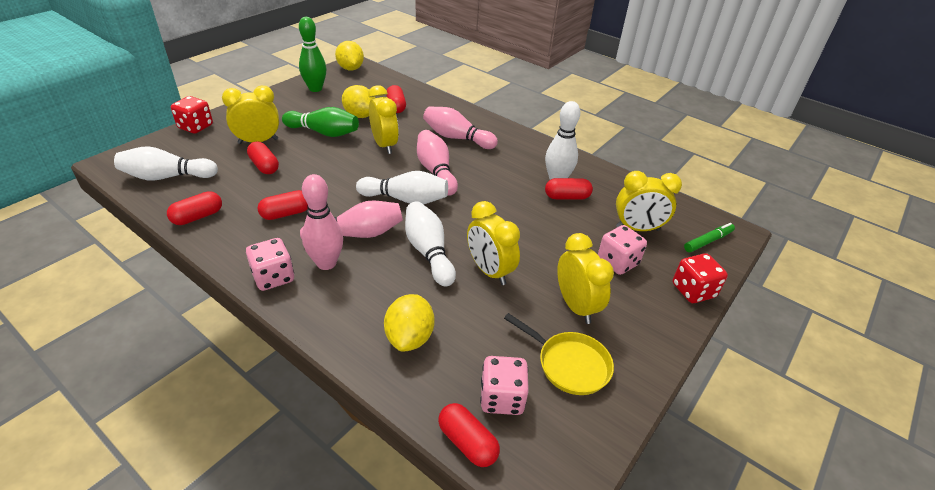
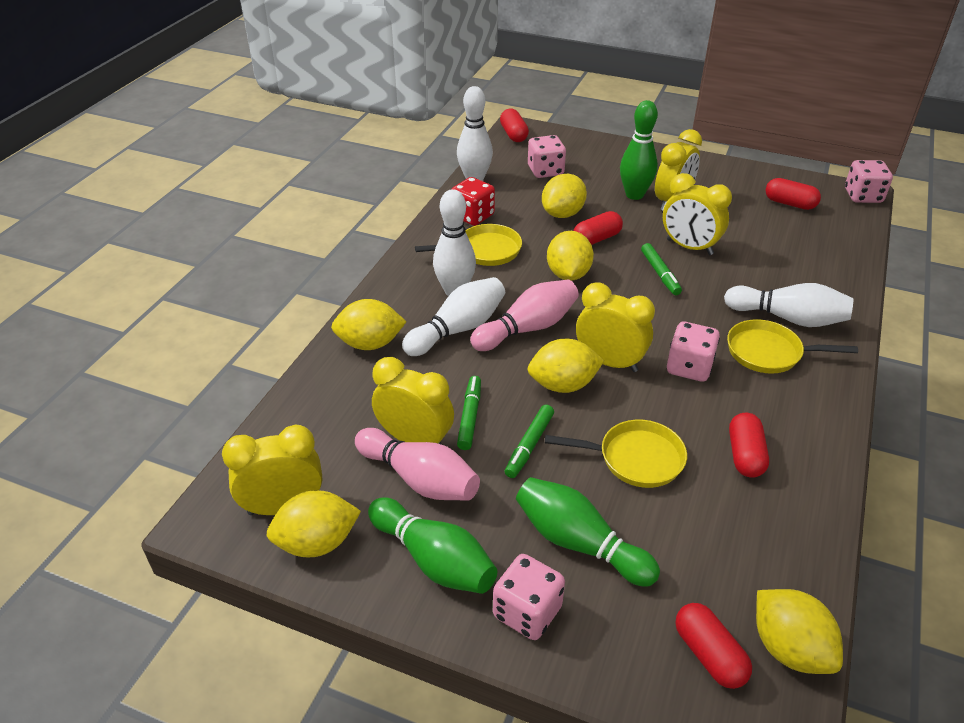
green bowling pin: [282,107,359,137] [299,17,327,92] = 2 -> [368,497,497,594] [516,477,660,587] [620,100,658,200] = 3
green marker: [684,223,735,252] = 1 -> [457,376,481,450] [505,405,554,478] [641,243,682,295] = 3
pink bowling pin: [300,200,403,239] [302,174,343,270] [417,130,458,196] [423,106,498,149] = 4 -> [355,428,480,501] [470,279,579,351] = 2
pink dice: [246,238,294,291] [480,356,529,415] [598,225,647,275] = 3 -> [493,554,565,640] [528,135,566,178] [667,322,720,382] [845,160,893,203] = 4
red capsule: [167,191,222,225] [247,141,279,174] [258,190,308,220] [386,85,406,113] [438,403,500,467] [545,178,593,200] = 6 -> [500,109,529,142] [574,211,623,245] [675,603,752,689] [729,413,769,478] [766,178,821,210] = 5
red dice: [171,96,213,134] [672,253,728,303] = 2 -> [452,177,495,226] = 1
yellow lemon: [335,41,364,71] [342,85,375,118] [384,294,434,352] = 3 -> [266,490,361,557] [331,299,406,350] [528,339,604,393] [542,174,587,218] [547,231,594,281] [756,589,843,674] = 6
yellow pan: [504,313,614,395] = 1 -> [415,224,522,266] [545,420,687,488] [727,319,858,374] = 3

